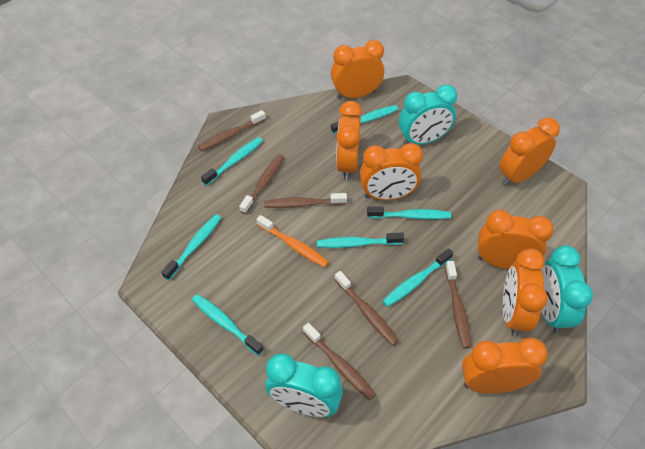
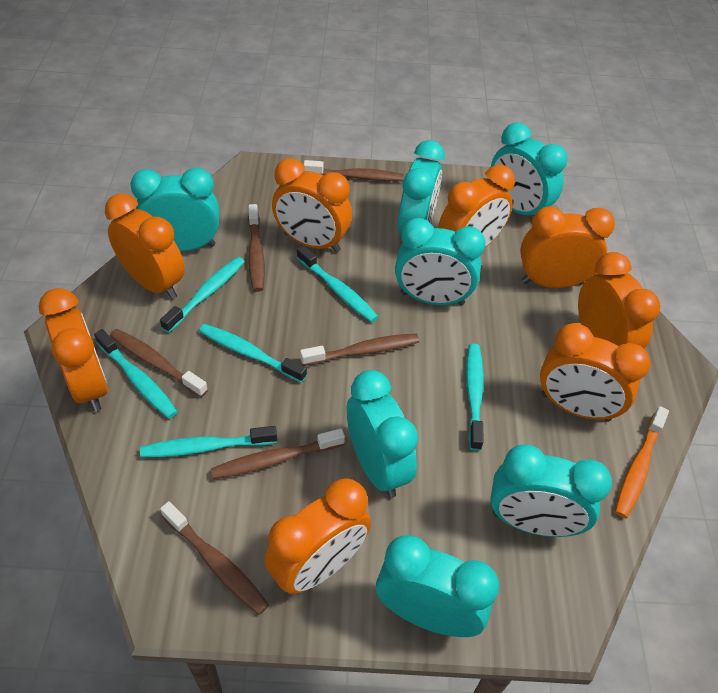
orange clock: [331,40,384,99] [336,101,362,180] [360,143,423,200] [462,338,548,394] [478,210,554,269] [499,118,560,186] [503,248,548,337] = 7 -> [38,288,108,412] [105,193,185,299] [264,478,371,594] [272,158,352,253] [438,165,515,247] [520,206,615,288] [540,323,650,422] [578,252,660,349] = 8
turquoise clock: [265,353,343,417] [399,84,457,145] [541,245,593,334] = 3 -> [130,168,219,251] [347,370,418,498] [376,535,499,637] [395,218,486,305] [398,140,445,234] [490,444,612,537] [491,122,568,216] = 7
turquoise toothbrush: [161,214,222,280] [192,294,264,356] [201,137,263,186] [317,233,404,248] [331,105,398,134] [367,206,451,219] [382,248,453,307] = 7 -> [94,329,178,419] [140,426,277,458] [160,257,245,333] [199,324,307,383] [297,245,378,323] [466,344,484,451] = 6

